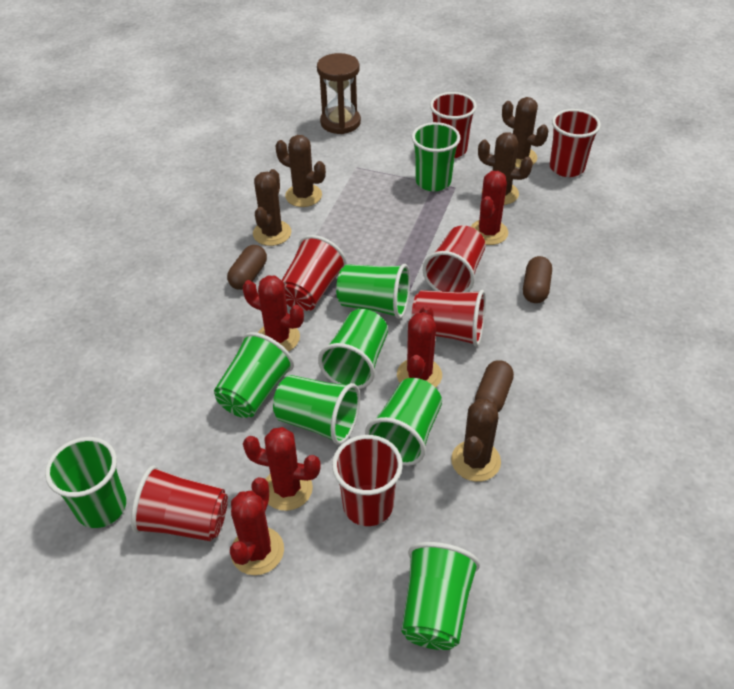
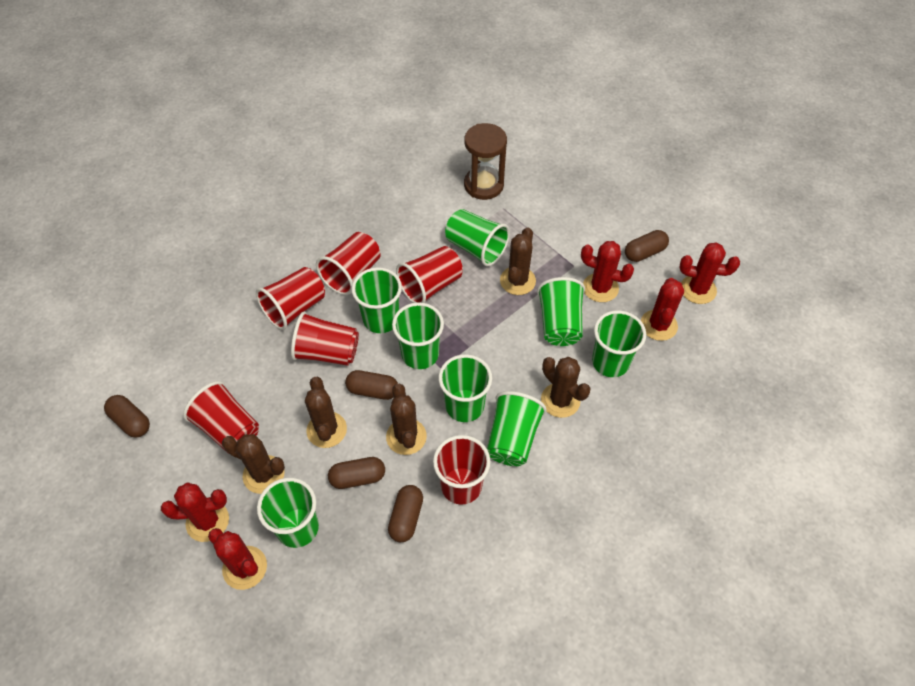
brown capsule: [227,245,267,290] [475,360,514,412] [523,256,552,303] = 3 -> [104,395,150,438] [328,457,385,489] [345,370,398,400] [388,485,423,542] [625,230,669,262] = 5
red cup: [131,465,228,541] [281,235,347,311] [332,435,403,526] [411,290,486,347] [423,225,485,292] [430,92,477,158] [550,109,601,177] = 7 -> [183,381,259,453] [256,267,325,330] [291,311,359,366] [316,232,380,295] [396,246,463,303] [433,435,491,505] = 6

